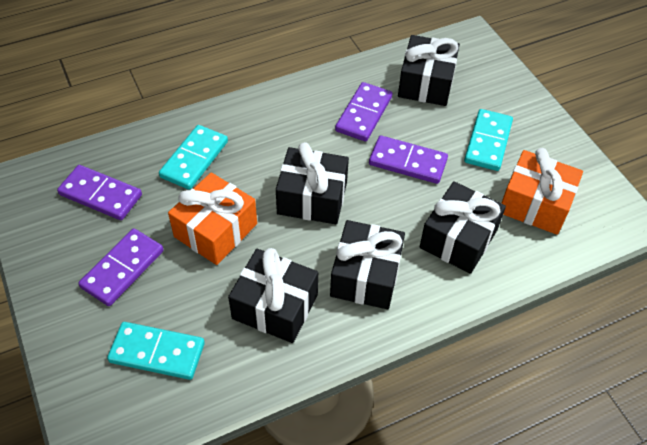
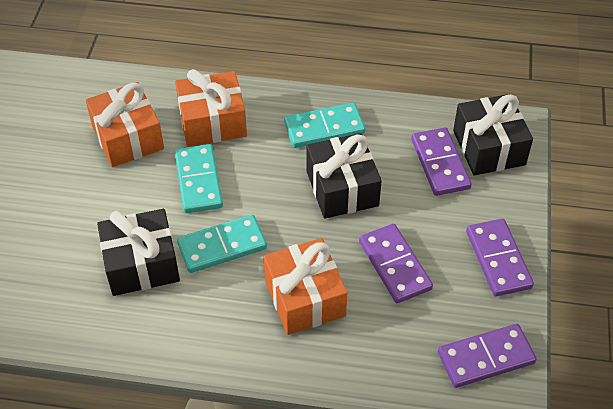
black gift: [228,248,318,343] [276,142,349,224] [330,220,405,309] [398,35,460,106] [420,181,506,274] = 5 -> [97,209,180,296] [306,133,382,219] [453,94,533,175] = 3
orange gift: [168,172,257,265] [501,148,583,235] = 2 -> [86,82,164,167] [175,69,247,147] [263,238,347,335] = 3

